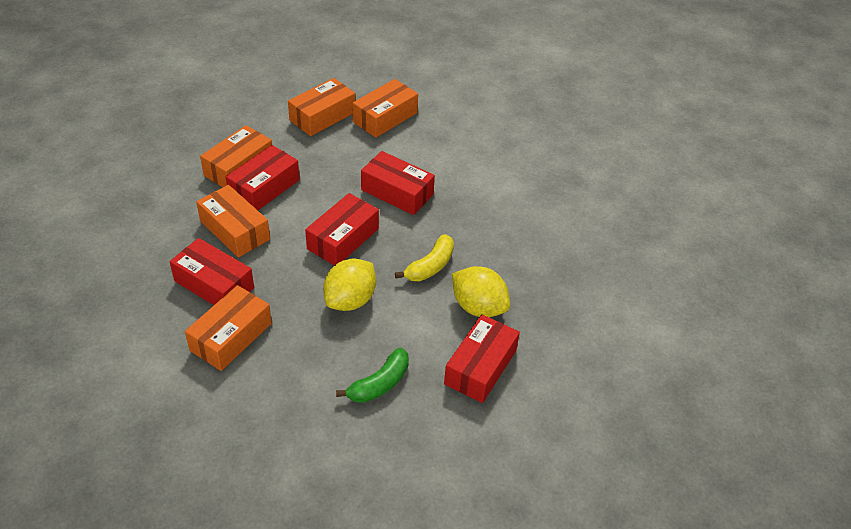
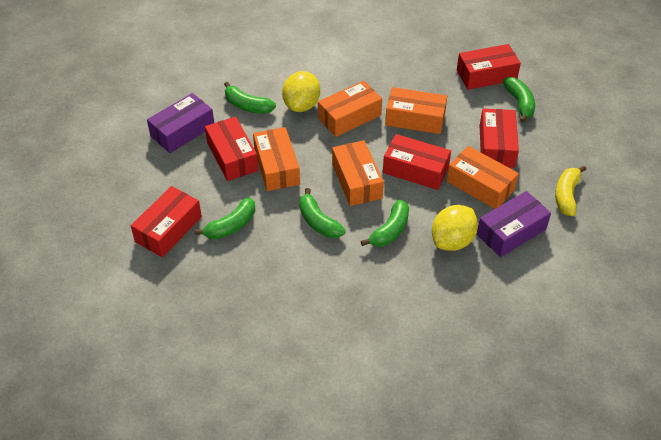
green banana: [336,348,409,403] = 1 -> [195,198,255,239] [224,82,276,114] [299,188,346,238] [361,199,409,247] [503,77,535,123] = 5
purple box: none = 0 -> [147,93,214,153] [477,191,551,257] = 2

